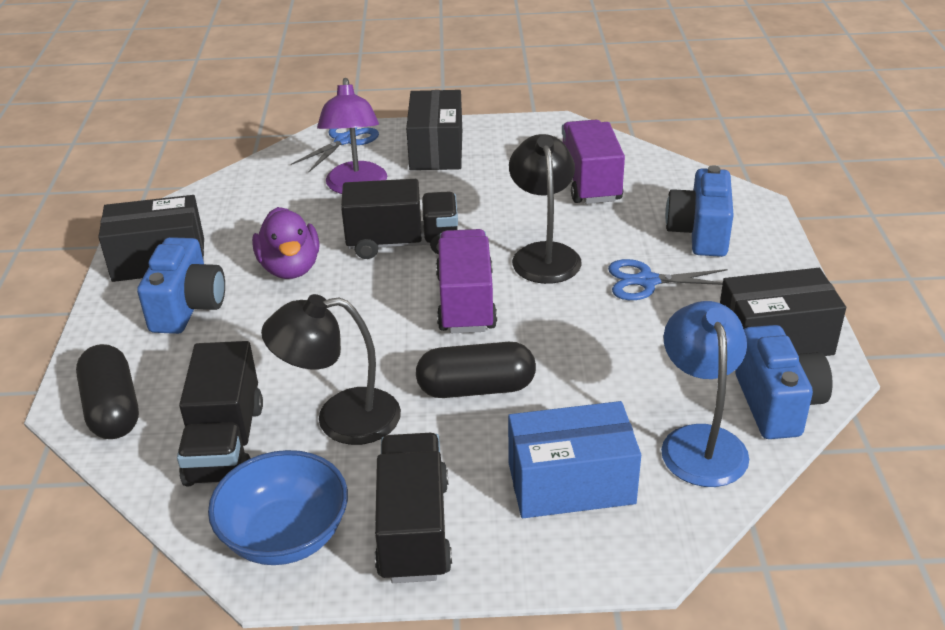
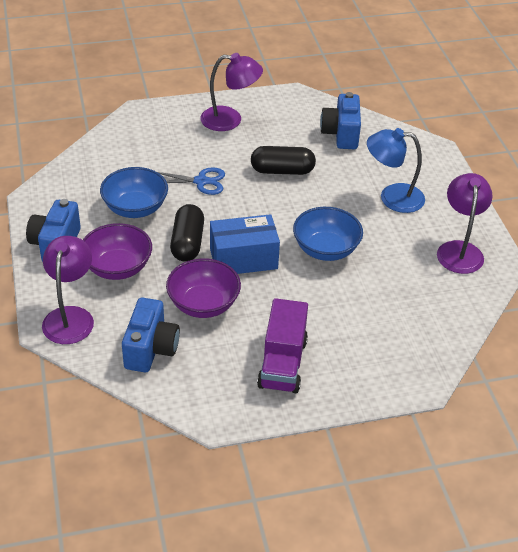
black box: [98,195,204,282] [406,90,462,170] [720,268,846,356] = 3 -> none = 0
black lamp: [261,294,401,445] [509,134,582,284] = 2 -> none = 0
black truck: [177,341,263,486] [341,179,458,259] [375,433,452,583] = 3 -> none = 0
blue bowl: [208,450,348,565] = 1 -> [100,167,168,218] [293,207,363,261] = 2
blue scissors: [291,127,379,172] [608,259,728,300] = 2 -> [158,167,225,195] = 1
purple bowl: none = 0 -> [83,223,152,280] [166,258,241,318] = 2
purple duck: [252,207,319,279] = 1 -> none = 0
purple lamp: [317,78,387,194] = 1 -> [42,236,94,344] [200,53,263,131] [437,173,493,274] = 3
purple truck: [436,229,497,333] [562,120,625,204] = 2 -> [257,298,308,393] = 1

